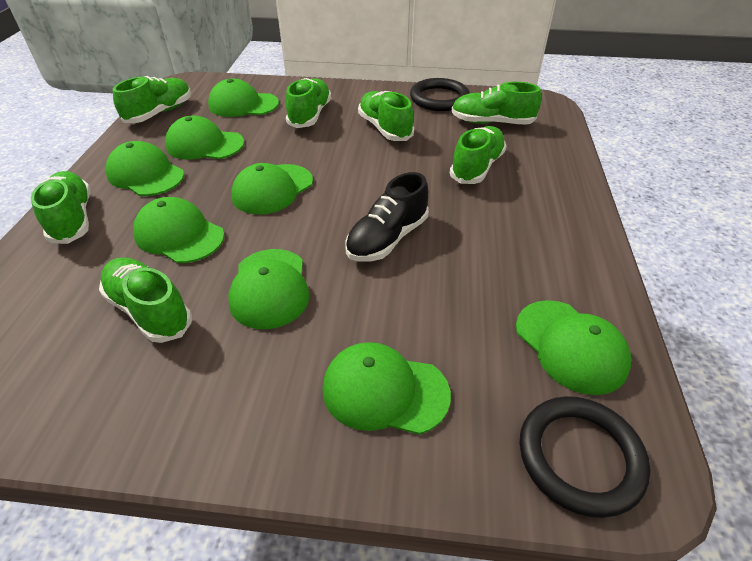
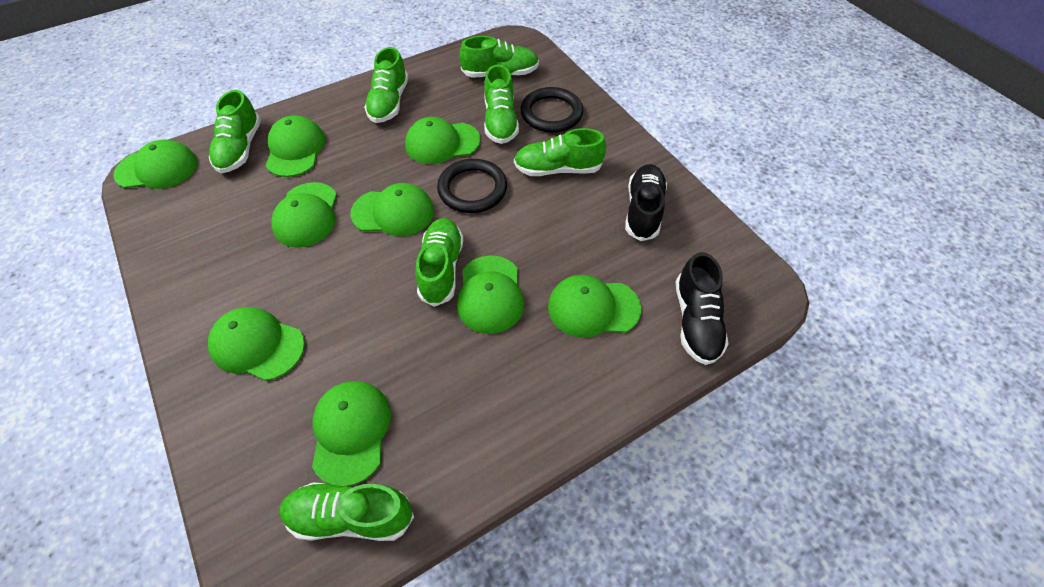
black shoe: [345,172,429,262] = 1 -> [625,164,667,241] [676,252,729,365] = 2
green cap: [106,141,184,196] [133,197,225,263] [165,115,244,160] [208,79,279,117] [228,249,310,329] [232,163,313,214] [322,342,451,435] [516,300,631,395] = 8 -> [113,140,197,189] [208,307,305,381] [266,115,325,177] [271,182,337,248] [312,381,391,486] [350,183,434,236] [405,117,480,164] [457,255,524,334] [548,275,641,338] = 9

